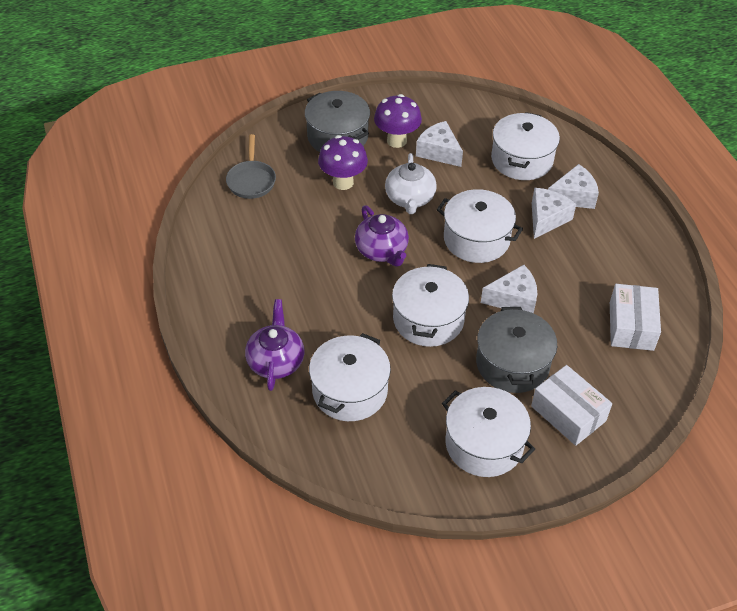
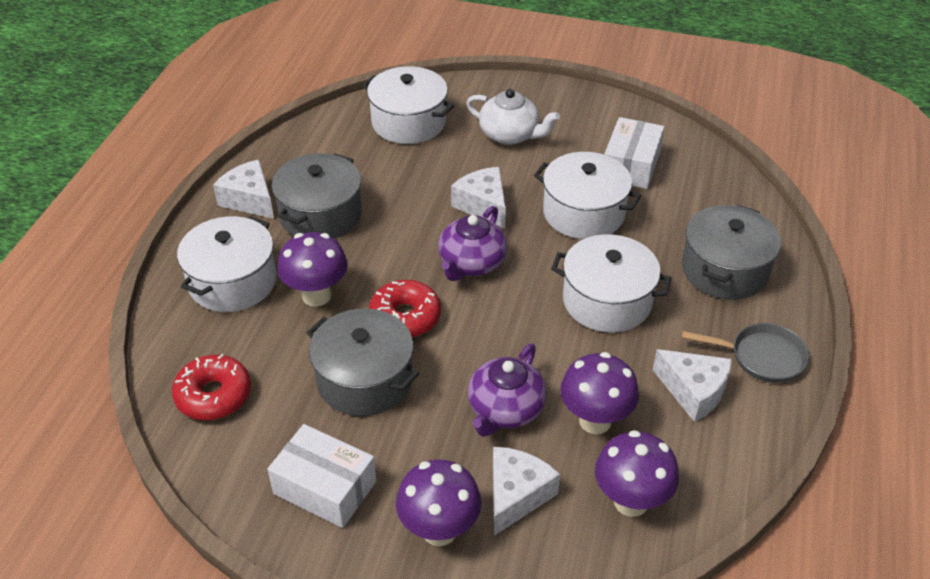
grey pot: [305,91,370,152] [476,307,557,393] = 2 -> [272,153,362,239] [306,308,420,416] [682,205,781,299] = 3
purple mushroom: [318,135,368,190] [374,94,422,148] = 2 -> [277,232,348,307] [396,460,482,546] [560,352,639,434] [595,430,679,517] = 4
red donut: none = 0 -> [172,354,251,420] [369,280,441,338] = 2
white pot: [309,333,391,421] [392,264,469,347] [437,189,523,263] [442,387,535,477] [491,112,560,180] = 5 -> [177,216,277,312] [362,66,454,144] [534,152,641,239] [551,234,671,332] = 4

